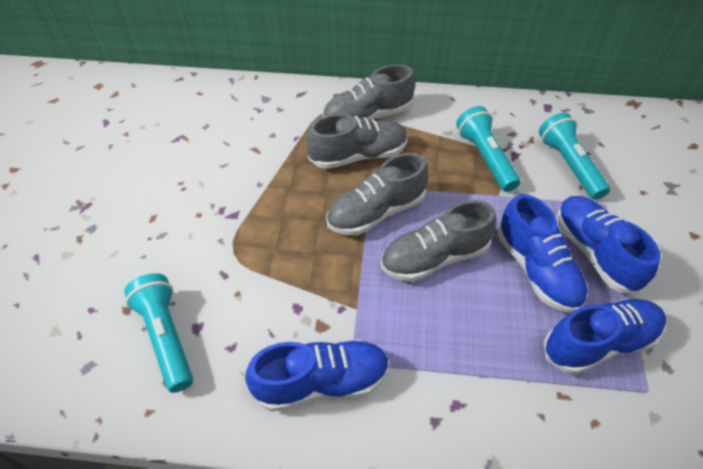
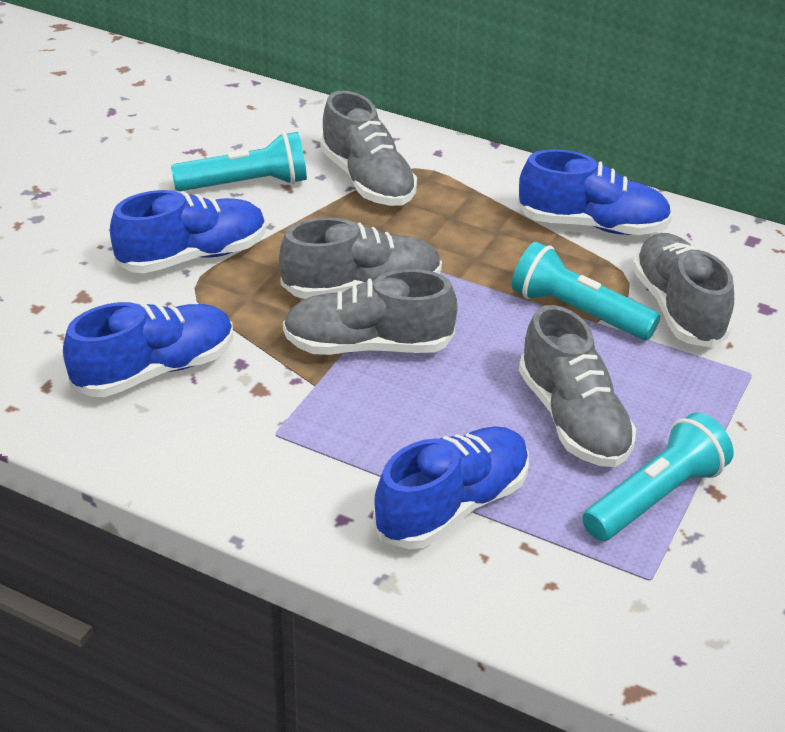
grey shoe: [306,114,408,169] [323,64,415,120] [326,153,428,235] [381,200,496,282] = 4 -> [279,217,442,299] [283,269,458,355] [320,91,417,206] [519,305,636,467] [633,233,734,348] = 5

